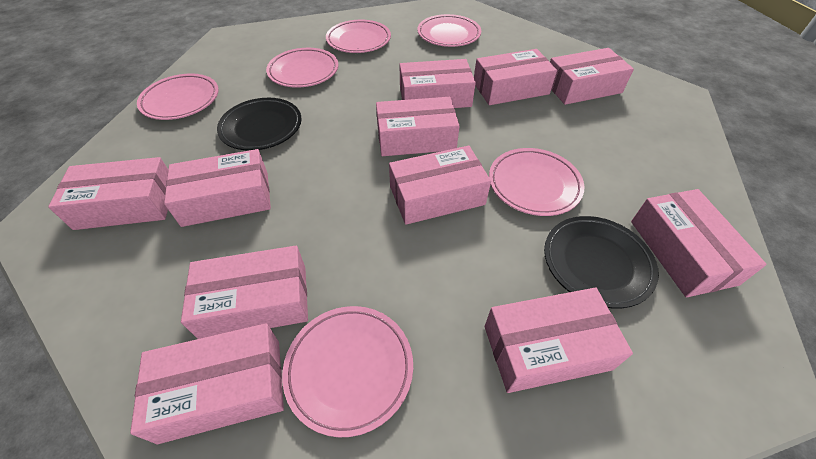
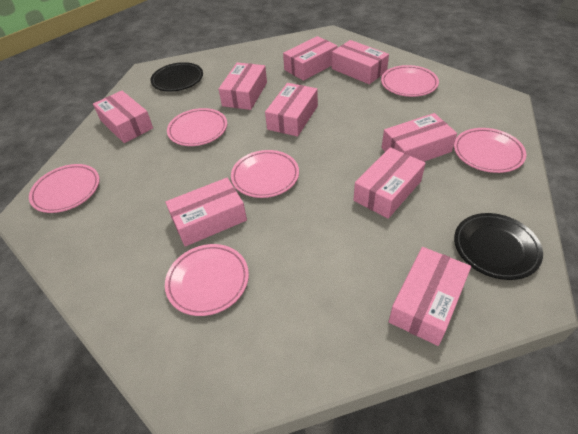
pink box: [48,157,168,230] [130,323,284,444] [164,149,271,227] [181,246,308,339] [376,97,460,156] [389,146,491,225] [400,59,476,108] [474,49,557,105] [484,288,633,393] [550,48,634,105] [631,189,767,297] = 11 -> [93,91,153,143] [165,178,247,247] [218,62,267,110] [265,83,318,137] [283,36,338,81] [332,40,389,84] [354,147,426,219] [382,113,457,162] [389,247,471,346] = 9

